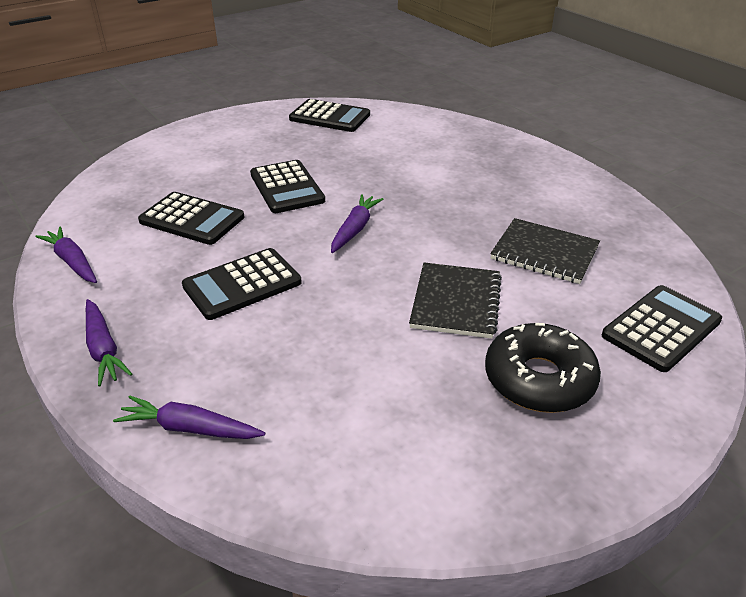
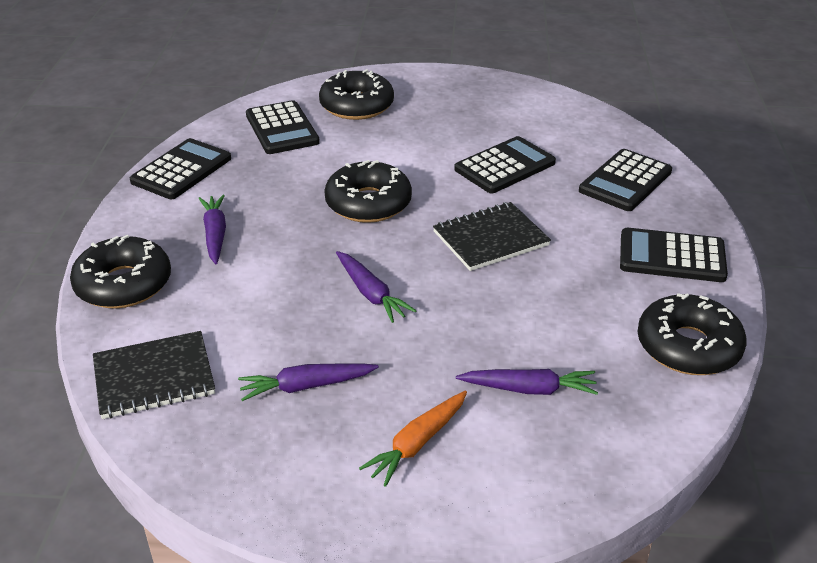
black donut: [485,323,601,413] = 1 -> [70,235,171,309] [319,69,394,120] [324,160,412,223] [638,293,746,375] = 4
orange carrot: none = 0 -> [359,391,467,487] = 1

